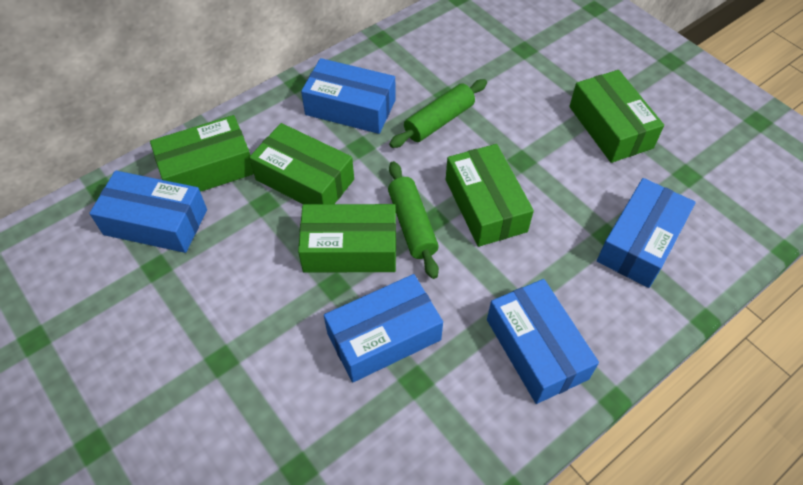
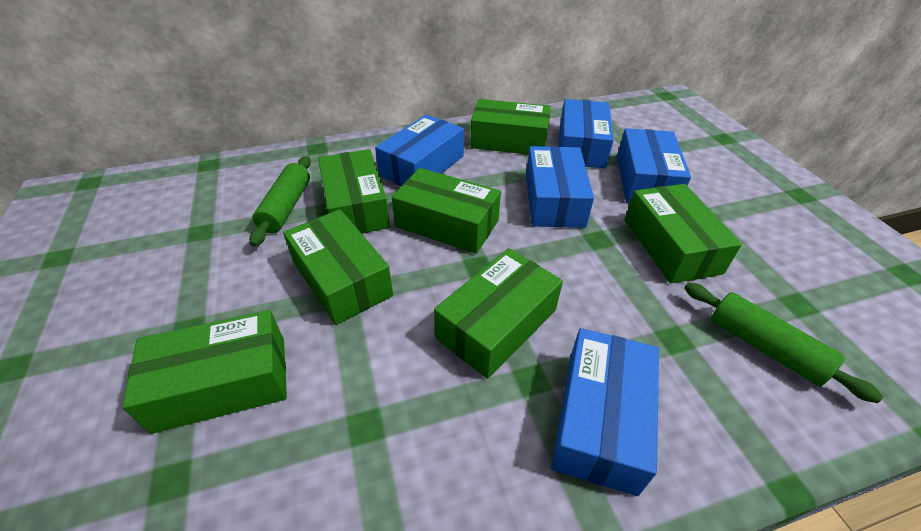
green box: [150,115,254,192] [249,123,354,204] [298,204,396,272] [446,144,534,247] [569,70,664,163] = 5 -> [122,310,287,434] [283,209,393,325] [318,149,390,234] [392,168,501,254] [434,248,563,379] [470,99,551,155] [625,184,742,283] = 7

